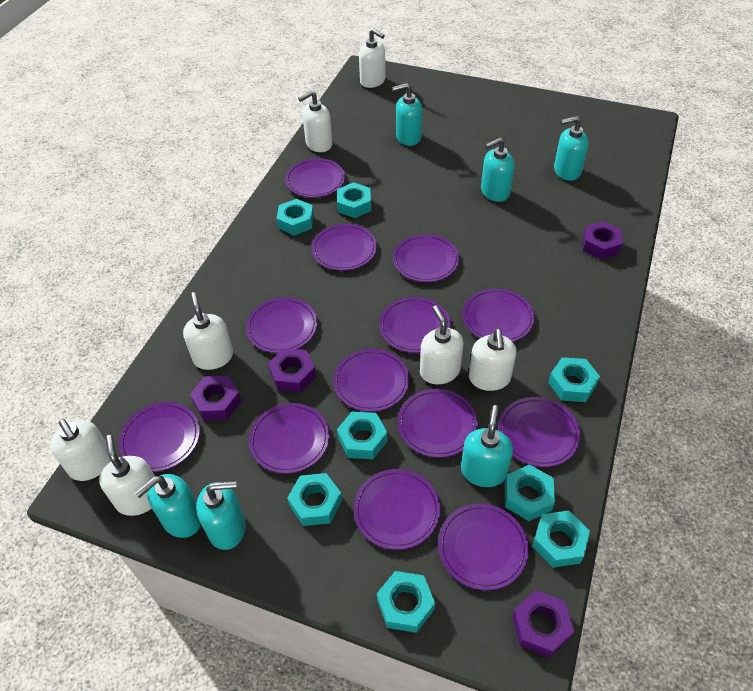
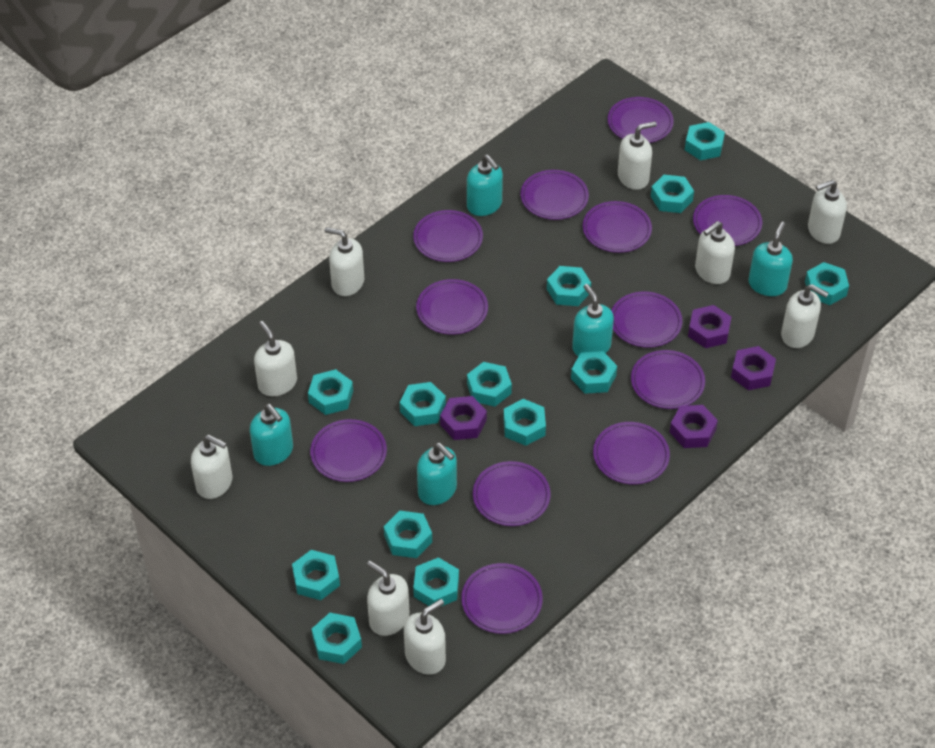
purple plate: [119,402,200,472] [246,297,317,353] [249,403,329,474] [285,158,345,198] [311,224,377,271] [333,349,409,412] [354,469,440,550] [379,297,451,353] [393,234,459,282] [398,389,478,458] [438,504,529,590] [462,288,535,342] [498,397,580,467] = 13 -> [310,419,387,482] [413,210,483,262] [416,279,488,335] [461,563,543,634] [473,461,550,526] [520,170,589,220] [583,201,652,253] [593,422,670,484] [608,97,674,143] [611,291,682,348] [631,350,705,409] [693,195,762,246] = 12
turquoise nut: [277,199,314,235] [287,473,342,526] [337,182,371,218] [337,412,388,459] [377,571,435,633] [505,464,555,521] [533,510,590,568] [548,357,600,402] = 8 -> [292,550,340,600] [308,369,353,415] [312,613,362,664] [384,510,432,558] [400,382,446,426] [413,557,459,606] [467,362,512,407] [503,399,546,446] [547,266,591,306] [571,351,617,394] [651,175,694,213] [685,122,725,160] [805,262,849,305] = 13
turquoise soap dispenser: [135,474,201,538] [196,481,246,550] [392,83,422,146] [461,405,513,487] [481,138,515,202] [554,116,589,181] = 6 -> [250,404,293,466] [417,443,457,505] [467,154,503,216] [572,284,614,356] [748,222,793,296] = 5
white soap dispenser: [50,419,111,481] [99,435,155,516] [183,292,233,370] [298,91,332,152] [359,28,386,88] [420,306,463,384] [469,329,516,391] = 7 -> [191,435,232,499] [254,321,297,396] [325,227,364,296] [367,561,409,636] [404,599,446,675] [618,121,657,190] [695,221,735,284] [781,284,829,348] [808,180,847,244] = 9

